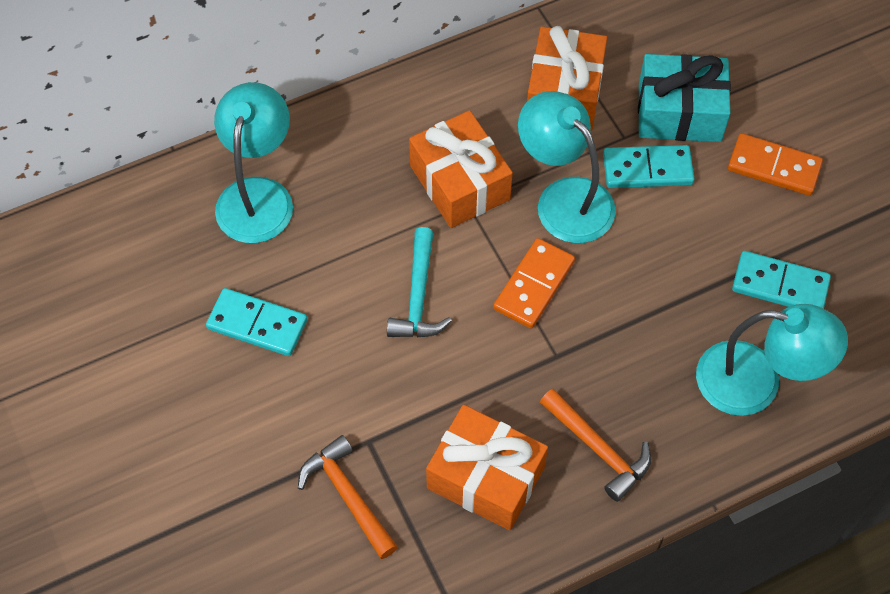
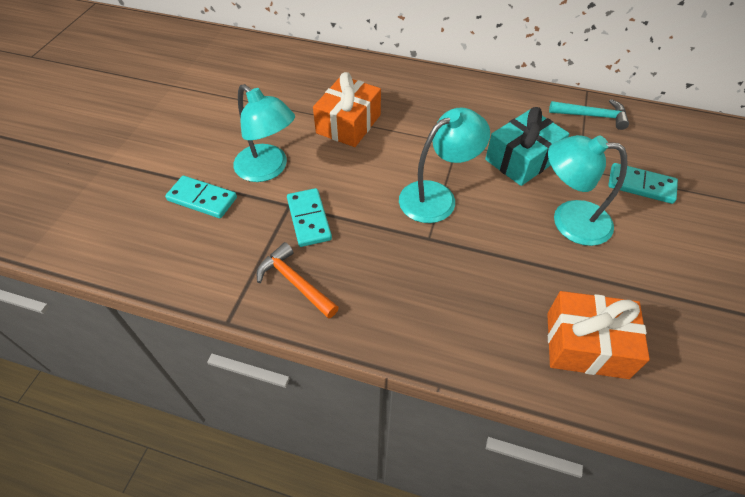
orange domino: [493,238,575,328] [728,133,823,196] = 2 -> none = 0
orange gift: [409,110,513,228] [426,405,548,530] [527,26,607,131] = 3 -> [313,72,381,147] [547,291,650,379] = 2
orange hammer: [298,435,398,559] [540,389,651,502] = 2 -> [257,242,339,319] = 1

